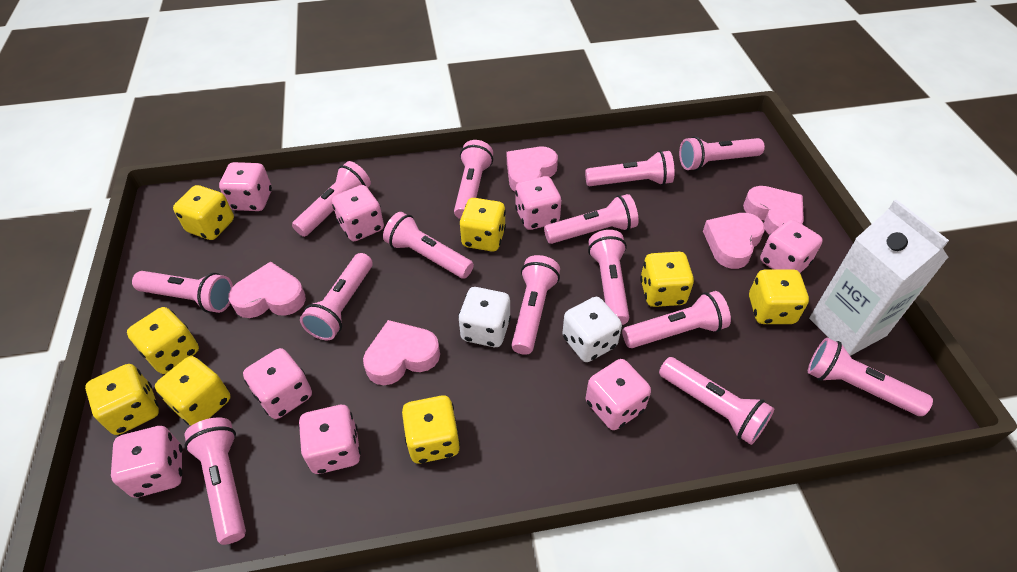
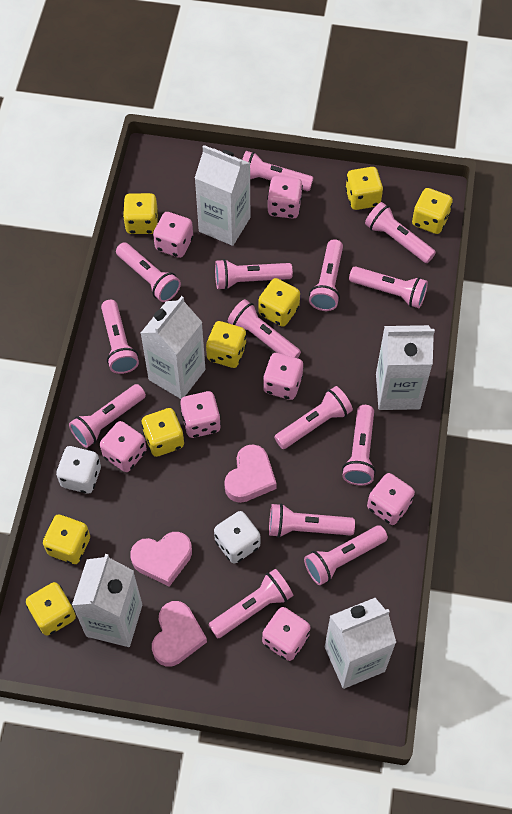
pink dice: [111,426,183,498] [219,162,272,211] [243,348,312,419] [298,405,361,474] [332,185,384,241] [515,176,562,230] [586,359,651,430] [760,219,823,273] = 8 -> [100,421,147,472] [153,212,193,258] [180,391,221,438] [262,607,311,661] [263,353,303,400] [267,176,303,219] [367,473,415,525] = 7
pink heart: [229,261,306,318] [363,320,440,385] [507,147,558,192] [703,213,765,269] [743,186,804,235] = 5 -> [130,532,192,587] [152,601,207,667] [224,444,277,503] = 3
white carton: [809,199,949,356] = 1 -> [72,554,142,647] [141,296,205,399] [195,145,250,246] [325,598,396,689] [376,325,435,410] = 5

